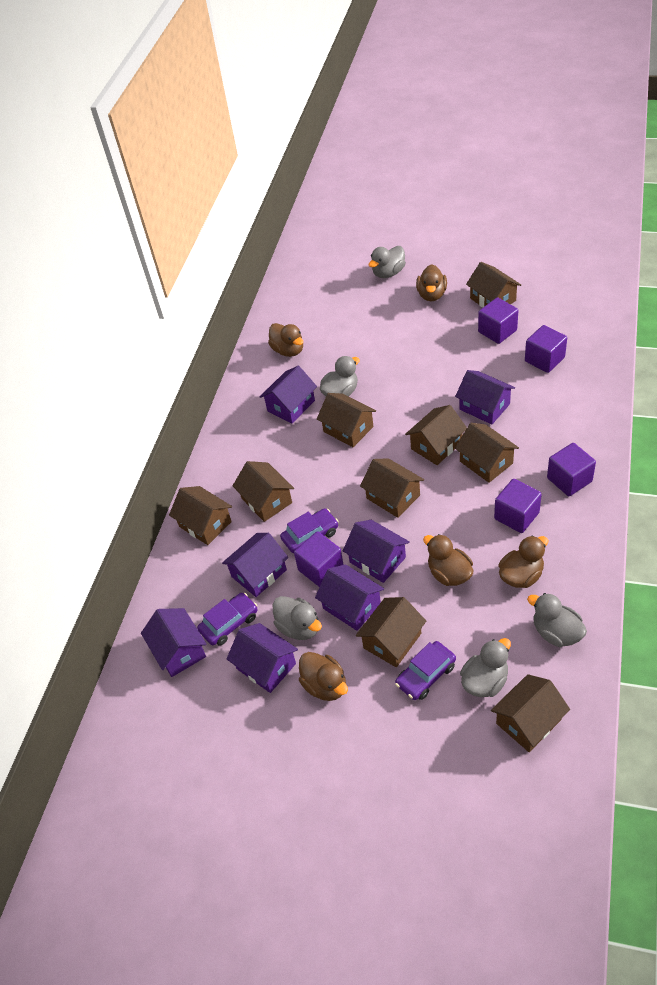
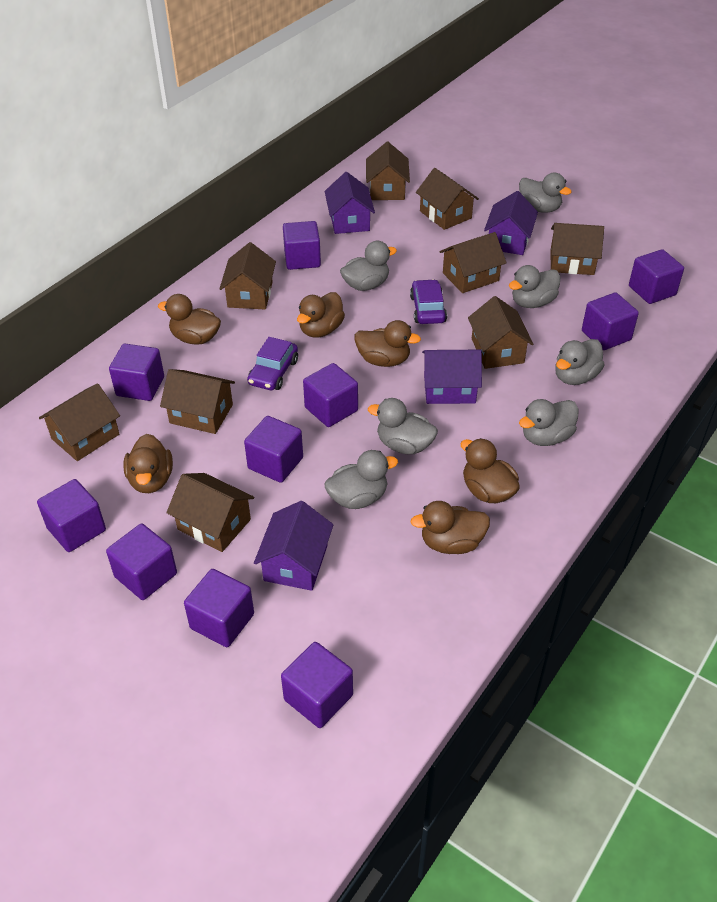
brown duck: [268,323,303,357] [299,652,348,701] [416,264,447,301] [423,534,473,586] [498,535,548,588] = 5 -> [123,434,173,493] [158,294,221,345] [297,292,345,338] [355,320,421,367] [410,501,490,554] [460,438,520,503] = 6
grey duck: [273,596,322,640] [320,356,360,396] [369,246,406,278] [460,638,511,697] [527,593,587,647] = 5 -> [324,450,398,509] [340,241,397,291] [368,398,438,454] [509,265,560,308] [519,173,572,213] [519,399,579,446] [555,339,604,385] = 7
purple car: [197,593,258,646] [280,508,339,553] [395,641,456,700] = 3 -> [247,337,298,390] [410,279,447,324] = 2
purple cube: [294,531,344,587] [478,297,518,344] [494,479,542,533] [525,325,567,373] [547,443,596,496] = 5 -> [37,479,106,552] [106,524,177,600] [109,344,164,401] [184,569,254,647] [244,416,303,483] [281,642,353,728] [283,221,321,270] [303,363,358,427] [582,292,639,350] [629,249,684,304] = 10
purple house: [141,608,206,677] [222,533,288,597] [227,623,298,693] [260,366,317,423] [315,564,384,631] [343,520,410,583] [455,370,515,425] = 7 -> [254,501,334,591] [325,172,375,234] [422,350,482,404] [484,191,538,255] = 4

